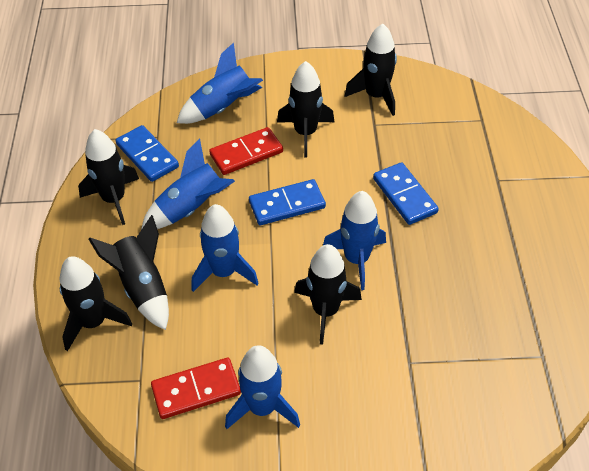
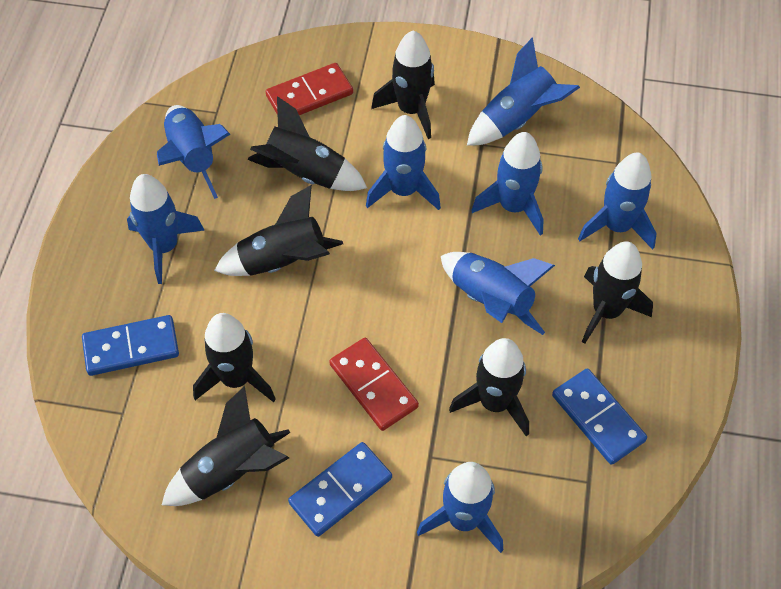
black rocket: [59,256,132,351] [78,129,139,225] [88,215,169,330] [277,61,334,157] [294,244,362,345] [345,23,397,116] = 6 -> [162,386,290,506] [193,313,276,402] [214,185,343,276] [247,96,367,191] [371,30,435,139] [449,338,529,436] [582,241,653,344] = 7
blue rocket: [141,138,235,230] [177,42,263,124] [192,204,259,292] [225,345,300,429] [323,191,386,290] = 5 -> [127,174,204,284] [157,105,230,199] [366,115,441,210] [417,462,503,553] [441,252,555,335] [467,37,580,145] [471,132,544,236] [578,153,657,250] = 8

